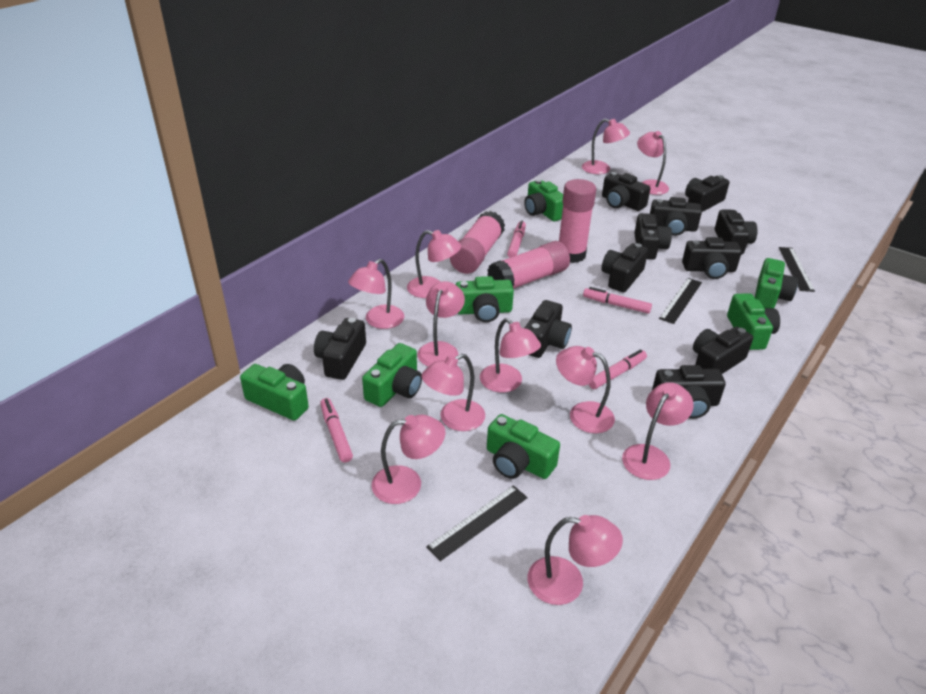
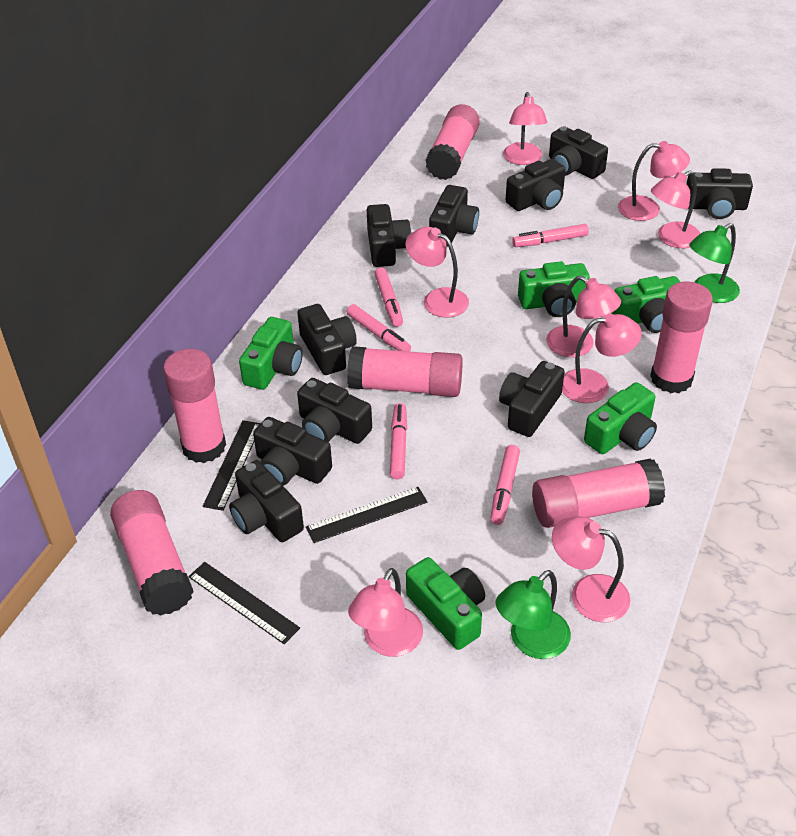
black camera: [314,318,366,380] [525,300,572,358] [602,172,650,211] [602,243,648,292] [634,213,672,260] [650,197,702,236] [652,365,726,419] [682,237,742,279] [685,175,730,212] [693,327,753,374] [715,209,758,255] = 11 -> [229,460,304,542] [253,417,332,486] [297,304,357,375] [297,378,372,444] [367,204,411,267] [429,185,479,246] [499,361,565,437] [506,159,566,211] [549,126,608,179] [687,168,753,219] = 10
green camera: [240,364,309,421] [362,343,422,407] [456,276,514,322] [487,414,560,479] [524,179,563,221] [727,293,780,350] [755,258,798,308] = 7 -> [239,317,303,390] [406,557,485,650] [518,261,590,317] [584,382,657,454] [611,276,680,333] = 5
green lamp: none = 0 -> [495,570,571,659] [689,223,740,303] = 2
pink glue stick: [450,211,505,274] [487,241,570,289] [559,179,596,263] = 3 -> [110,490,194,616] [163,349,226,463] [347,346,463,397] [425,104,480,180] [532,458,665,528] [650,282,713,393] = 6
pink lamp: [348,259,404,329] [371,415,445,504] [407,230,461,298] [417,281,465,367] [421,354,485,431] [480,318,541,392] [528,515,623,605] [556,346,615,433] [582,119,630,174] [622,382,694,480] [637,131,669,195] = 11 -> [348,568,423,657] [405,227,469,318] [503,92,548,165] [546,276,621,357] [552,516,630,622] [562,313,642,403] [618,141,690,221] [651,171,701,249] = 8
pink marker: [320,398,353,463] [507,220,526,258] [583,287,652,314] [589,349,647,389] = 4 -> [347,304,411,352] [374,267,403,327] [390,403,407,479] [490,445,520,525] [512,224,589,247] = 5

